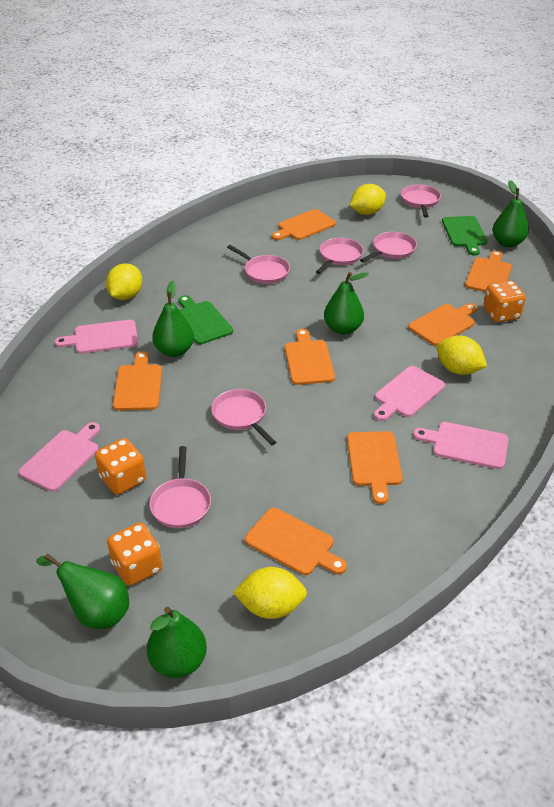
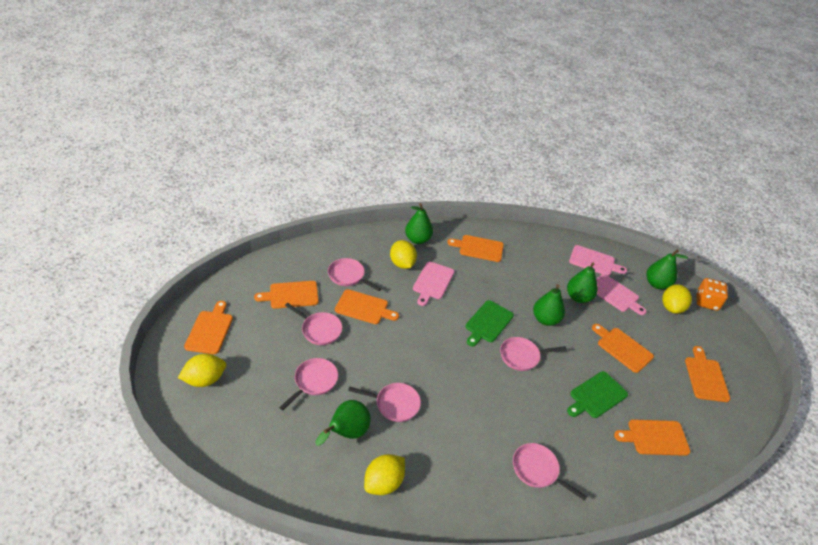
orange dice: [95,438,146,495] [107,523,162,586] [483,281,526,322] = 3 -> [696,278,728,311] = 1
pink cutting board: [19,422,100,492] [55,320,138,354] [374,366,445,421] [413,422,509,469] = 4 -> [413,262,454,306] [569,245,627,276] [596,274,647,315] = 3

